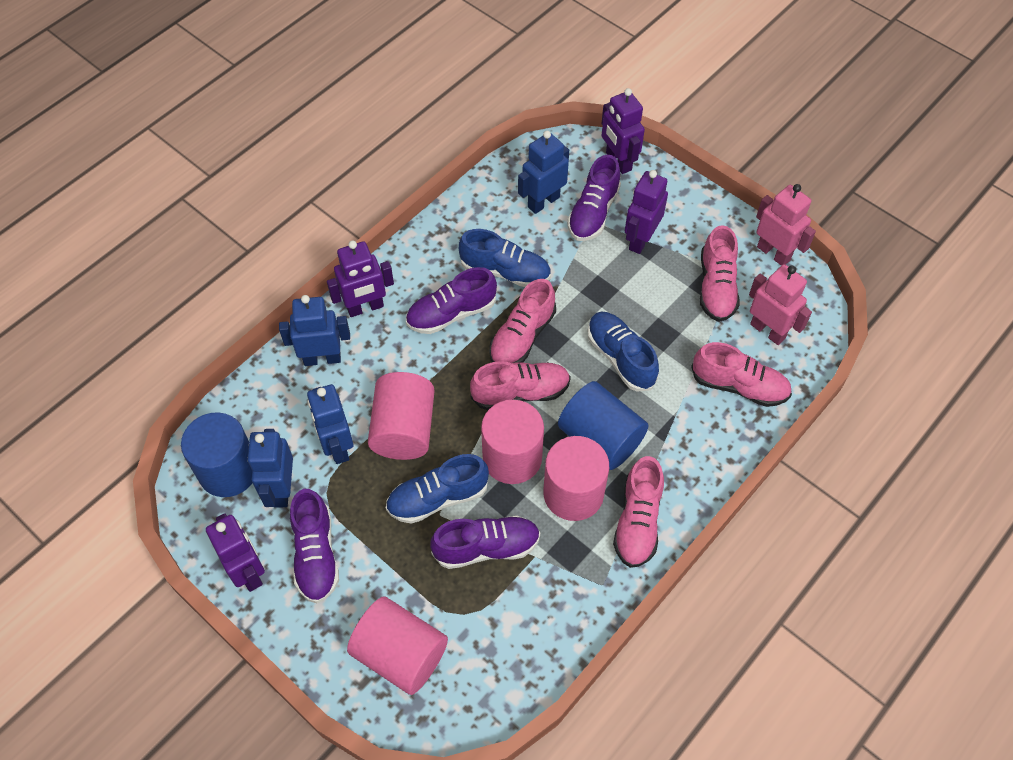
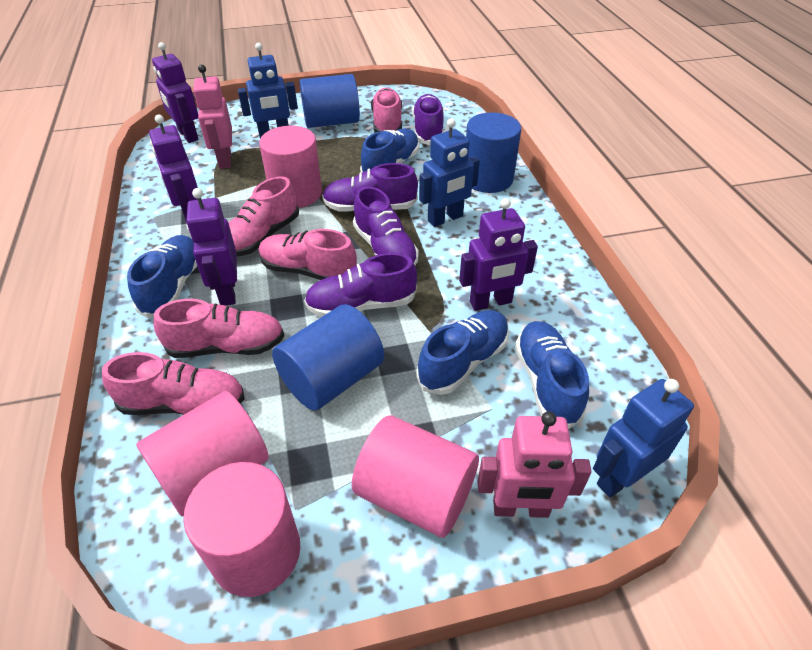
blue cylinder: [181,412,252,497] [558,381,649,470] = 2 -> [272,304,384,411] [299,74,360,128] [466,112,521,193] = 3
blue robot: [247,429,293,508] [279,295,350,366] [307,384,353,464] [518,131,569,214] = 4 -> [238,43,298,139] [419,118,480,227] [593,379,694,498] = 3
blue shoe: [386,454,489,524] [459,229,551,287] [588,311,659,392] = 3 -> [127,235,197,318] [360,128,419,172] [416,310,509,395] [515,321,589,429] = 4

